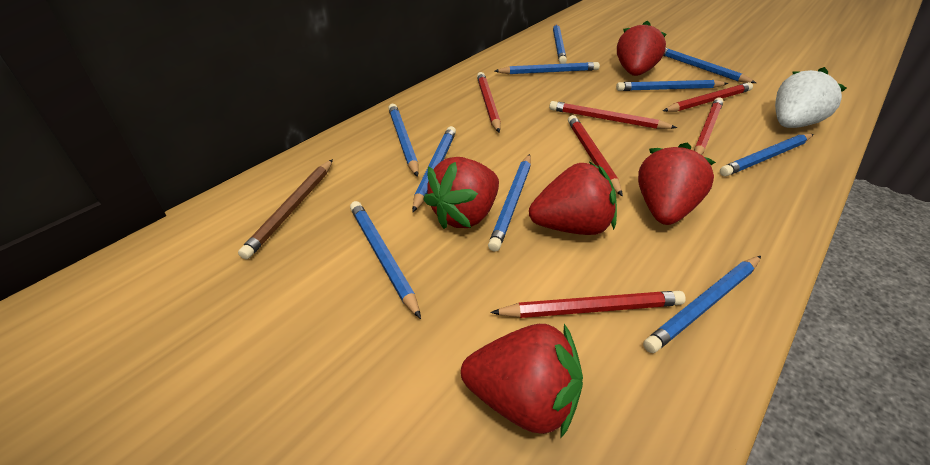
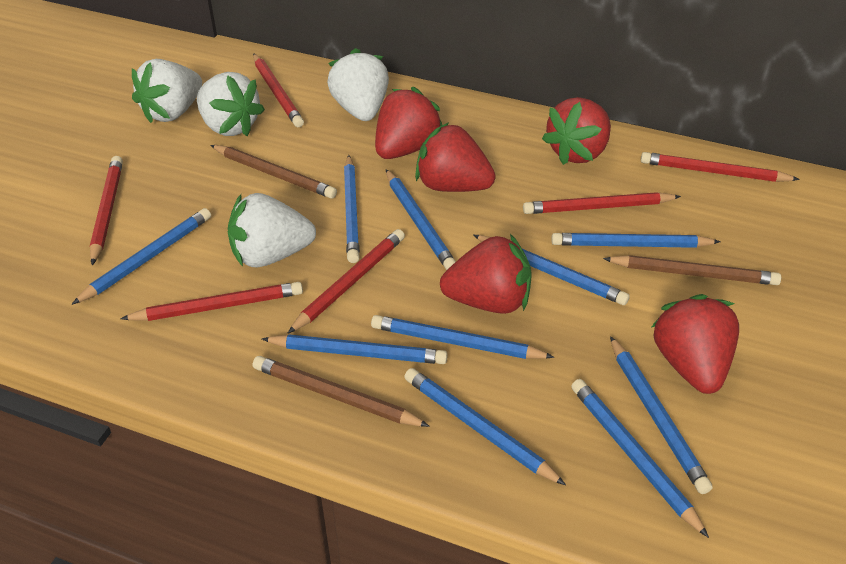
brown pencil: [238,159,333,259] = 1 -> [210,145,337,199] [253,356,430,427] [603,255,781,285] = 3
white strawberry: [775,67,846,128] = 1 -> [132,59,202,123] [197,72,265,136] [228,193,316,267] [327,48,389,121] = 4

